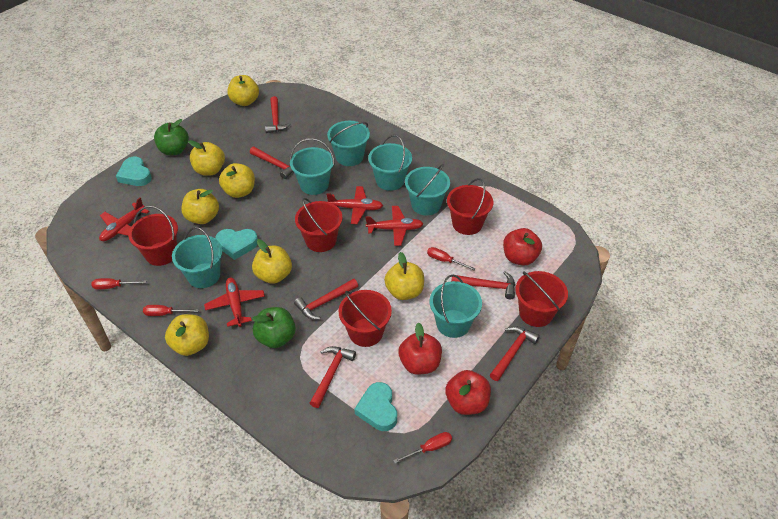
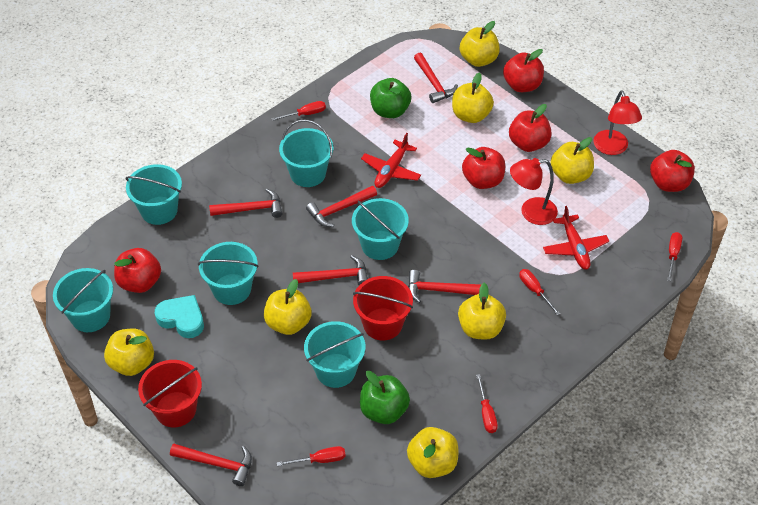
red apple: [399,322,442,375] [445,370,491,415] [503,228,542,266] = 3 -> [114,248,161,293] [462,147,505,189] [503,49,544,92] [509,104,552,152] [650,150,695,192] = 5
red bucket: [128,206,178,266] [295,198,343,252] [338,290,392,347] [447,178,493,235] [516,271,568,327] = 5 -> [138,360,202,428] [353,276,413,341] = 2
red lamp: none = 0 -> [510,158,558,225] [594,90,642,155] = 2
red plane: [99,197,150,241] [204,277,265,327] [326,186,383,224] [365,206,423,246] = 4 -> [361,133,421,188] [543,206,609,270] = 2
red screwdriver: [91,278,146,289] [143,305,199,316] [394,432,452,464] [427,247,476,270] = 4 -> [272,101,326,121] [277,446,346,466] [476,374,498,433] [519,269,560,315] [667,232,682,281] = 5
turquoise heart: [116,157,152,186] [215,229,258,260] [354,382,397,431] = 3 -> [155,295,204,338] = 1

